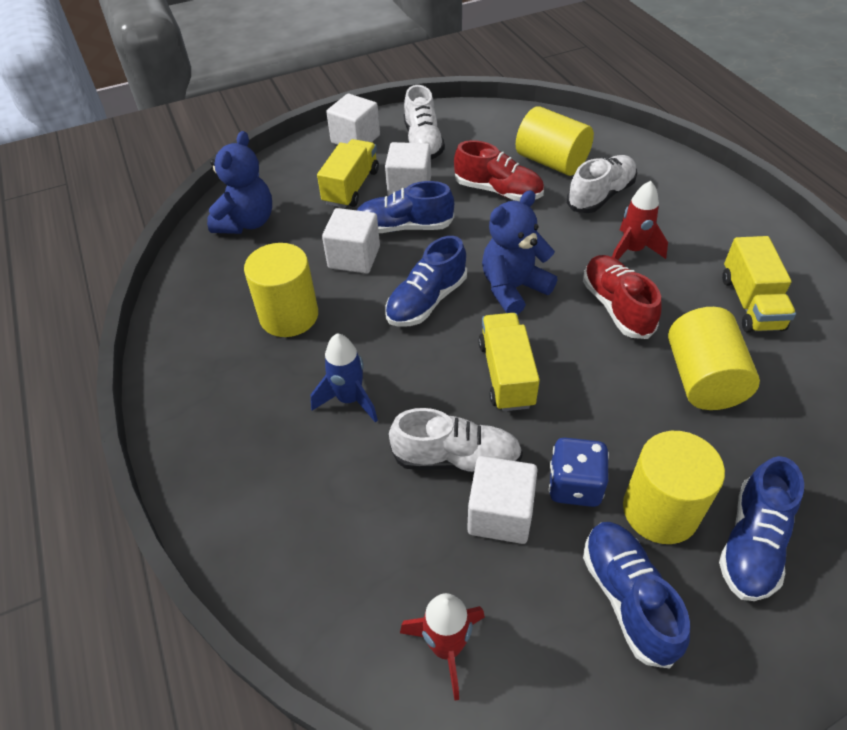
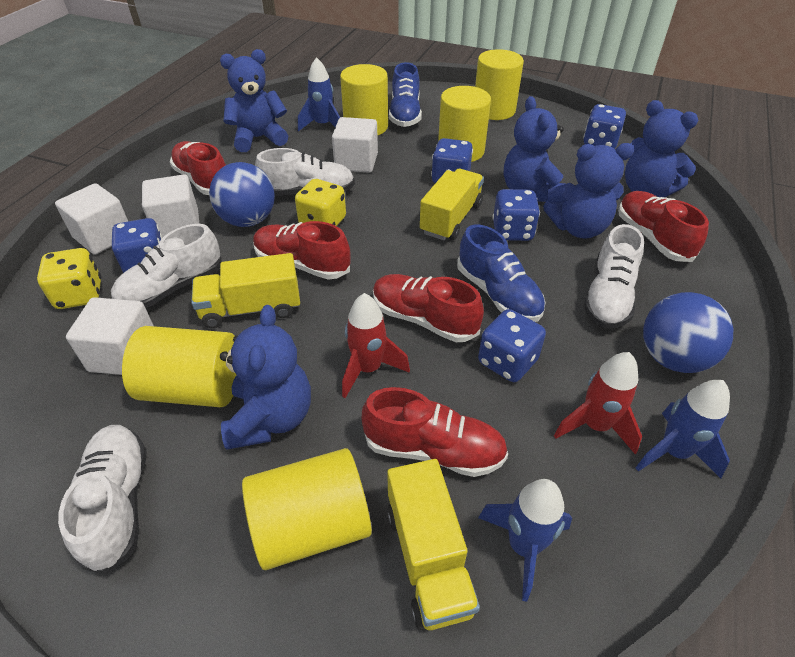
blue ball: none = 0 -> [209,162,275,227] [643,292,733,373] = 2
blue dice: [549,438,609,507] = 1 -> [112,218,162,273] [431,138,473,183] [478,309,546,382] [492,189,540,241] [583,104,626,149] = 5
blue rocket: [311,333,378,423] = 1 -> [298,57,340,131] [478,479,572,602] [636,380,730,478] = 3
blue shoe: [357,181,454,233] [385,236,467,327] [583,522,690,669] [719,456,804,601] = 4 -> [389,62,422,127] [457,224,546,322] = 2
blue teddy bear: [207,131,272,234] [482,190,557,315] = 2 -> [220,49,288,152] [220,305,311,450] [504,96,566,202] [543,143,634,238] [625,100,698,197] = 5
red shoe: [454,140,544,201] [583,255,662,339] = 2 -> [170,141,226,195] [253,221,351,280] [362,387,508,477] [373,274,484,342] [618,191,709,262] = 5
white shoe: [389,408,523,473] [404,85,445,159] [567,155,637,213] = 3 -> [58,425,147,575] [111,224,221,308] [255,148,355,196] [584,224,644,328] = 4
yellow cylinder: [244,243,318,337] [516,106,594,176] [623,431,725,544] [668,307,760,410] = 4 -> [122,326,236,407] [242,448,372,570] [340,64,388,136] [438,86,491,162] [475,49,524,120] = 5
yellow dice: none = 0 -> [37,248,101,309] [295,179,346,226] = 2

